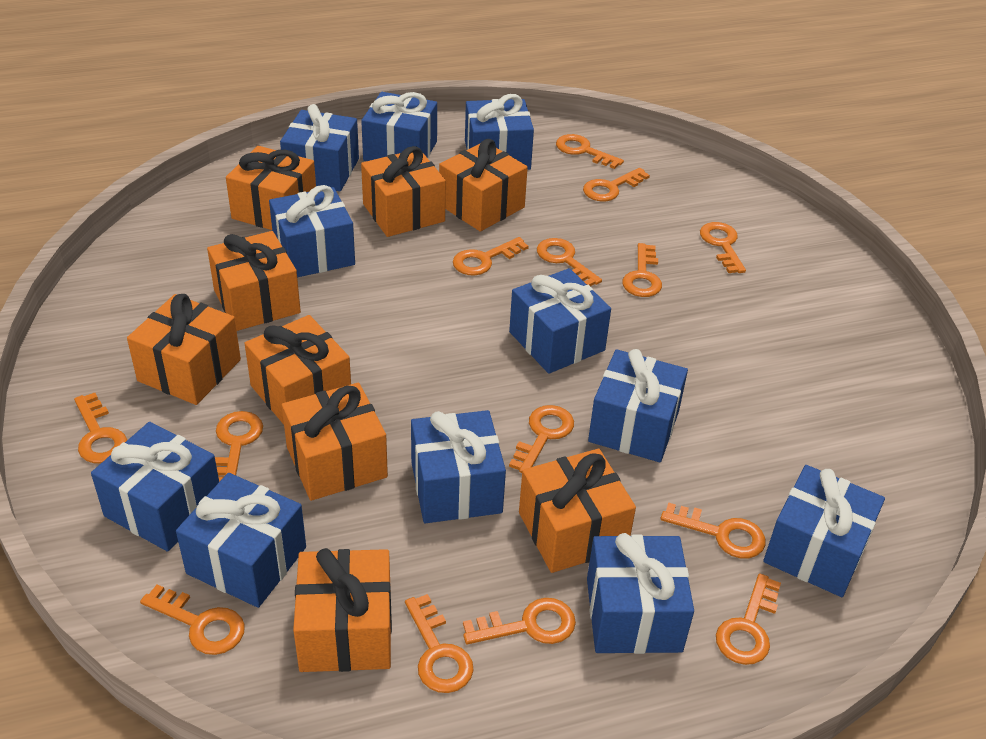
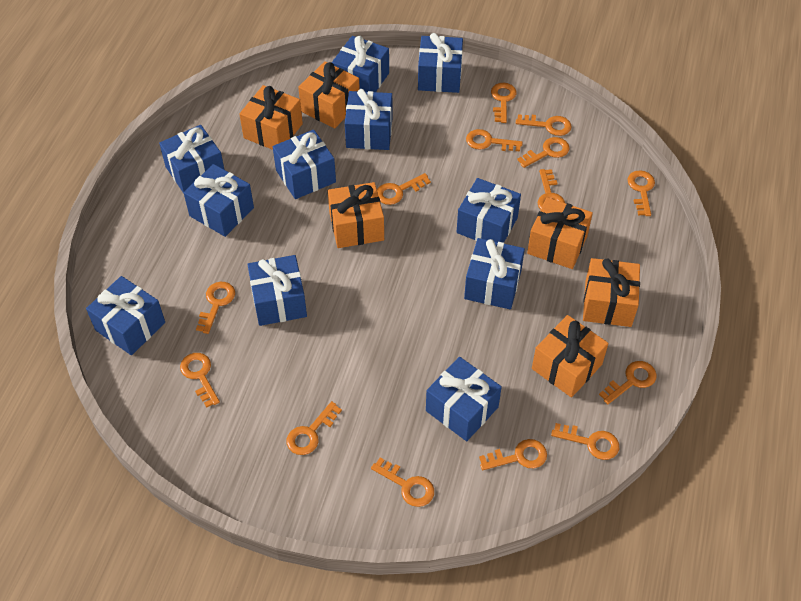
orange gift: [127,294,241,405] [207,231,301,331] [226,146,316,230] [244,315,351,424] [282,382,388,501] [293,548,392,672] [361,146,446,237] [439,139,528,232] [519,449,636,573] = 9 -> [239,85,303,150] [298,61,360,129] [328,182,384,248] [527,197,593,269] [532,315,608,398] [583,258,640,327] = 6

